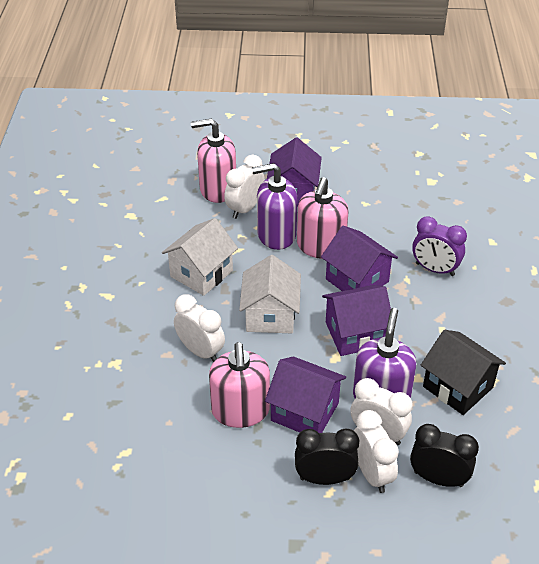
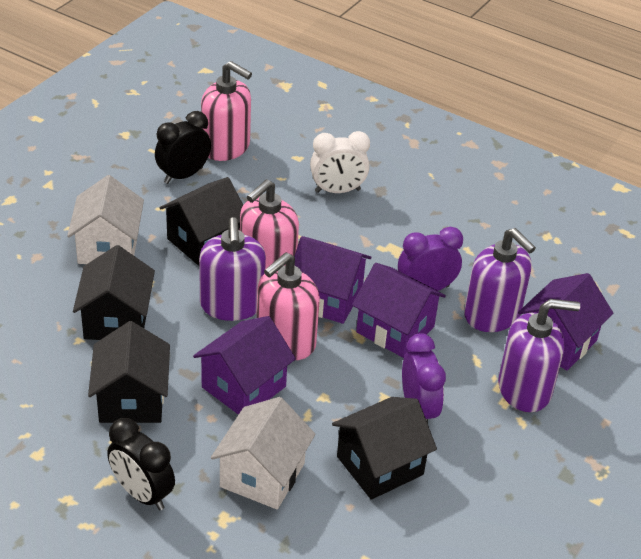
black house: [421,330,506,415] = 1 -> [73,245,155,340] [88,321,170,423] [159,177,243,266] [332,397,437,500] = 4
purple clock: [412,216,467,276] = 1 -> [398,227,463,291] [402,333,446,424] = 2
purple soap dispenser: [252,163,297,250] [353,308,416,398] = 2 -> [199,217,266,321] [464,228,536,332] [498,299,580,412] = 3
white clock: [174,294,225,362] [224,155,265,219] [350,378,412,445] [354,410,399,493] = 4 -> [310,131,370,193] = 1

